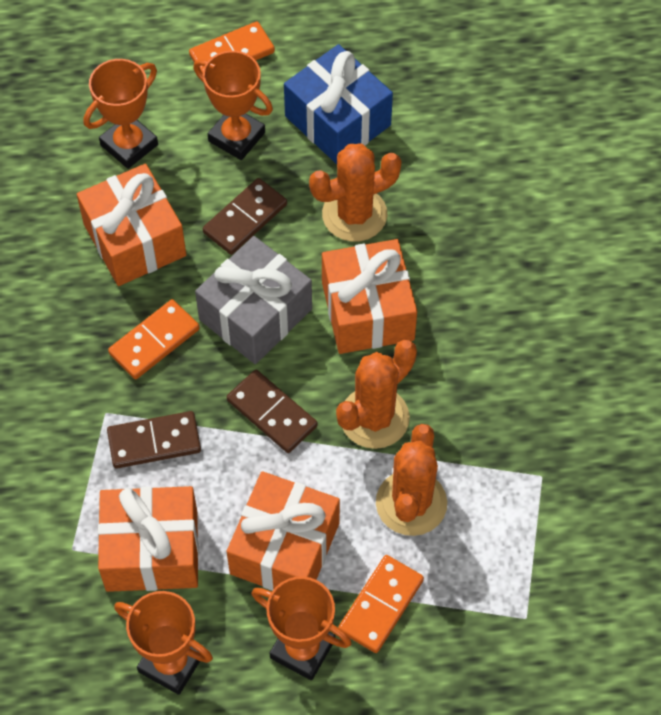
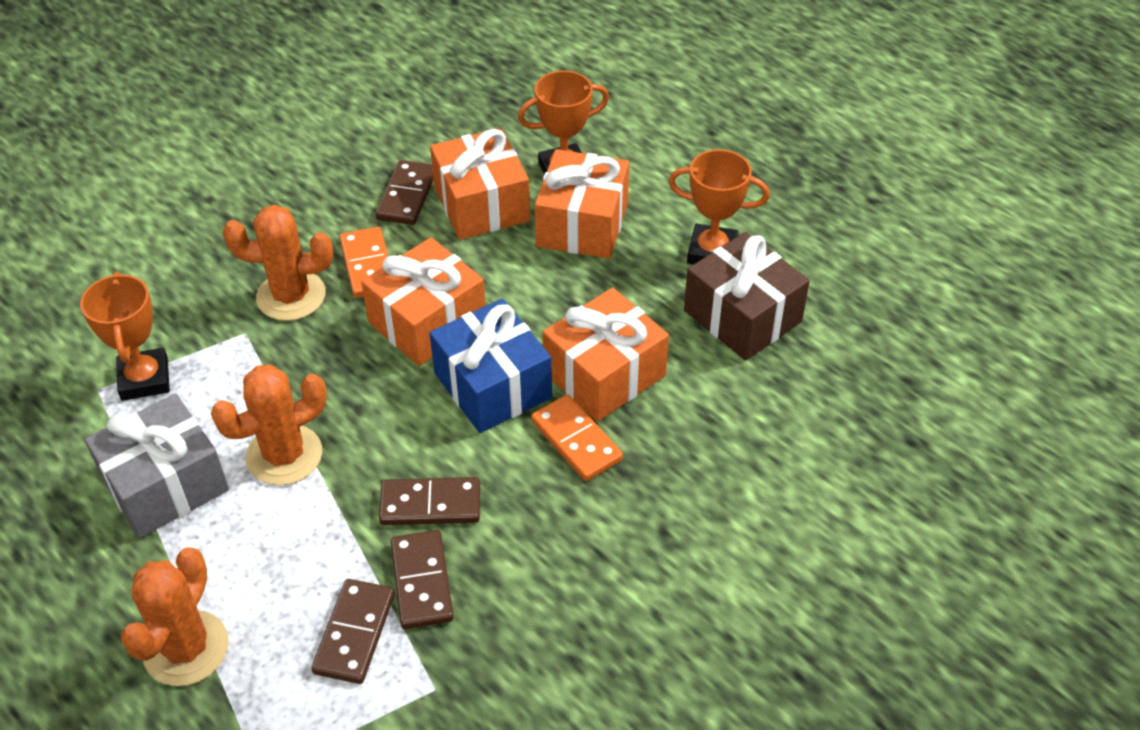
brown domino: [107,411,201,469] [203,178,287,255] [227,370,318,453] = 3 -> [311,579,395,684] [375,160,434,225] [379,477,480,525] [391,530,454,629] = 4
brown gift: none = 0 -> [684,232,810,360] = 1
orange domino: [108,299,200,379] [189,21,275,73] [338,555,424,653] = 3 -> [340,227,388,298] [531,394,623,481] = 2
orange trophy: [84,59,158,169] [114,591,213,695] [193,51,273,160] [252,576,352,680] = 4 -> [80,272,170,401] [518,70,609,174] [668,149,770,264] = 3

